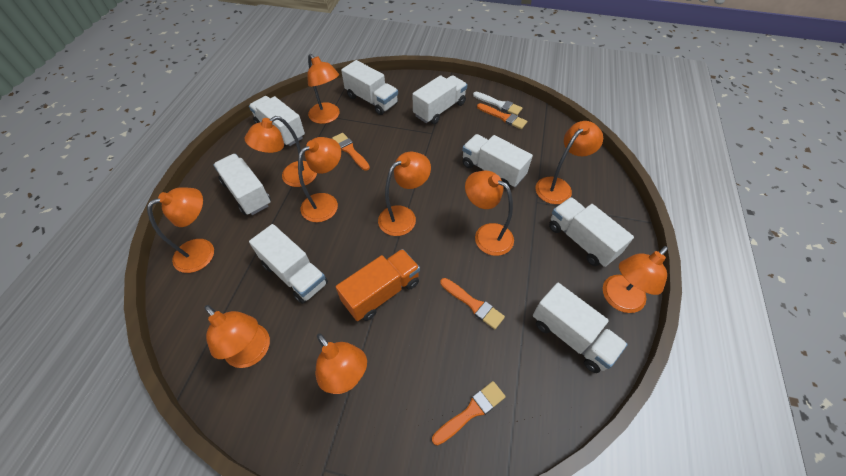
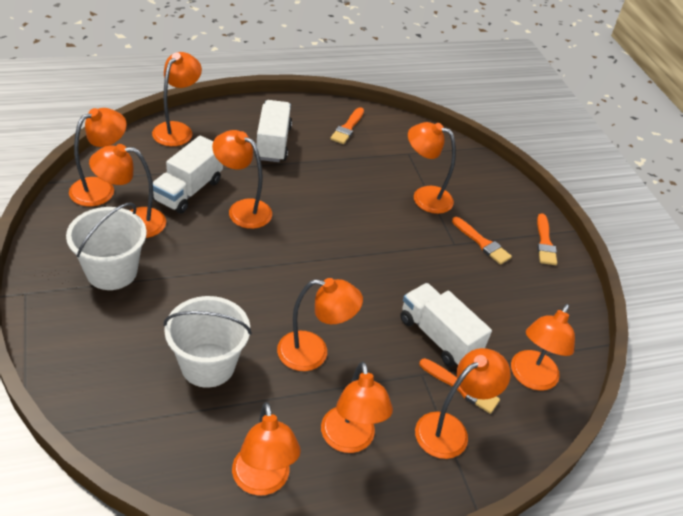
orange truck: [336,249,420,321] = 1 -> none = 0
white brush: [473,92,522,115] = 1 -> none = 0
white bucket: none = 0 -> [66,202,147,290] [164,296,252,388] = 2
white truck: [213,154,271,215] [249,96,305,147] [249,224,328,304] [341,60,398,115] [412,75,467,124] [462,134,533,189] [533,283,628,373] [549,197,634,267] = 8 -> [153,136,223,214] [254,100,292,162] [400,283,492,367] = 3

